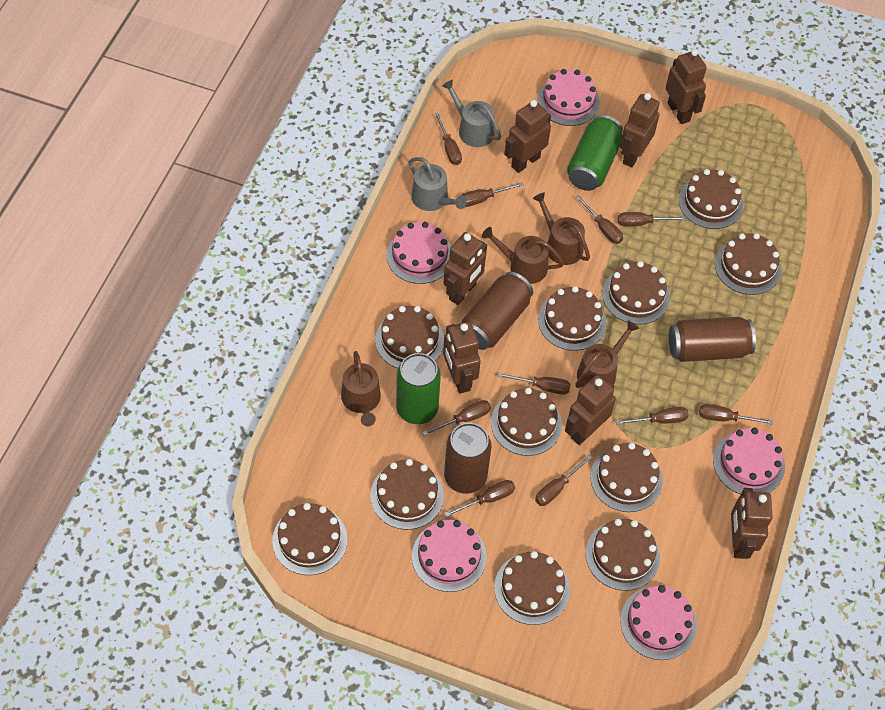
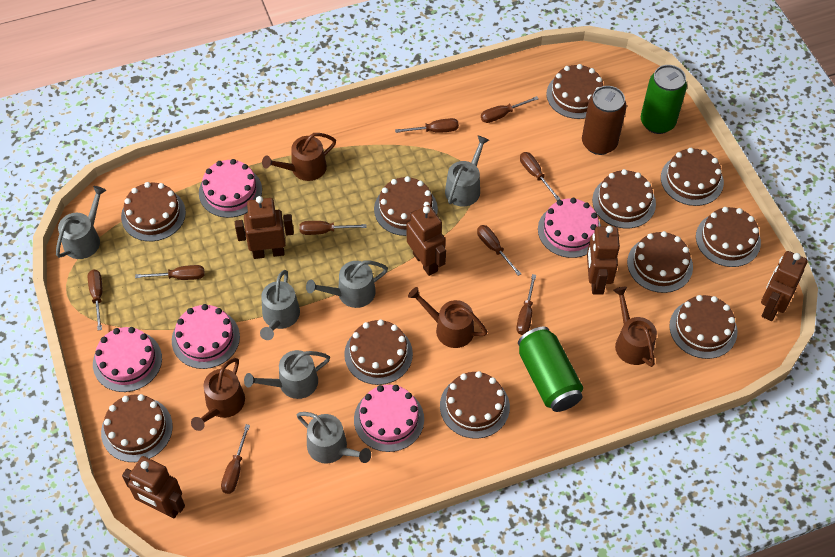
brown can: [444,423,492,494] [462,272,533,350] [669,317,756,362] = 3 -> [582,86,627,155] = 1
brown robot: [443,322,481,394] [444,232,487,305] [504,100,551,173] [565,375,616,445] [620,93,660,167] [665,49,707,124] [731,488,773,559] = 7 -> [122,456,185,518] [235,196,294,259] [407,205,446,276] [587,226,620,295] [761,251,807,321] = 5
brown screwdriver: [423,400,491,436] [434,112,462,165] [445,480,515,517] [460,182,523,207] [498,373,571,394] [535,455,592,506] [575,195,623,244] [616,407,689,425] [618,212,686,227] [699,404,773,425] = 10 -> [88,270,102,330] [135,265,205,280] [221,424,250,494] [299,221,367,235] [395,118,459,133] [477,225,521,276] [481,96,539,123] [516,274,536,335] [520,152,560,201] = 9
grey watering can: [408,157,467,211] [442,79,501,147] = 2 -> [56,186,106,259] [244,350,330,399] [260,270,300,340] [297,412,371,464] [306,261,388,308] [445,136,489,207] = 6

